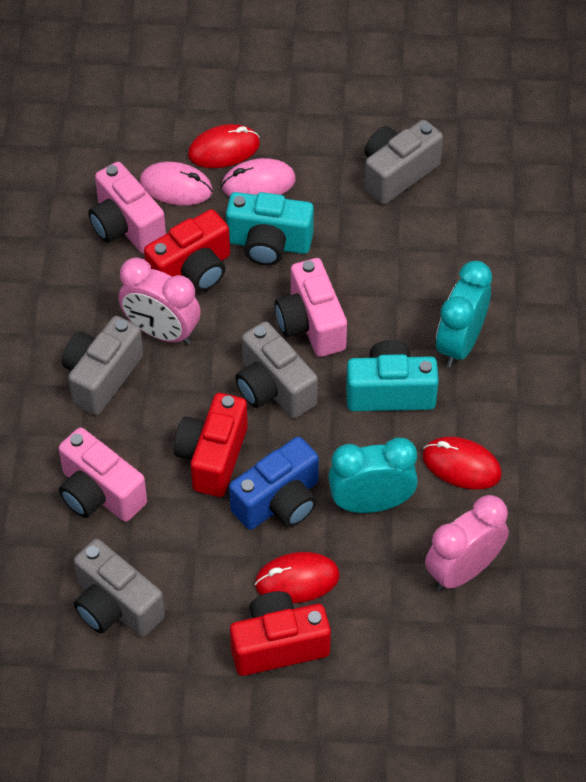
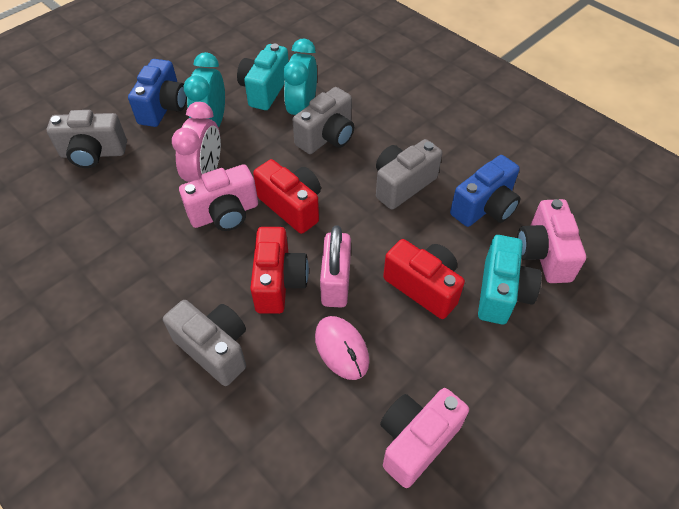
blue camera: [229,437,319,530] = 1 -> [128,59,187,127] [450,155,520,227] = 2
pink clock: [119,257,201,345] [425,495,509,591] = 2 -> [172,102,221,182] = 1
pink mouse: [140,162,213,206] [221,158,296,197] = 2 -> [315,316,370,380] = 1
pink padlock: none = 0 -> [320,225,351,308] = 1
red mouse: [188,124,260,168] [255,552,339,603] [422,437,502,489] = 3 -> none = 0

